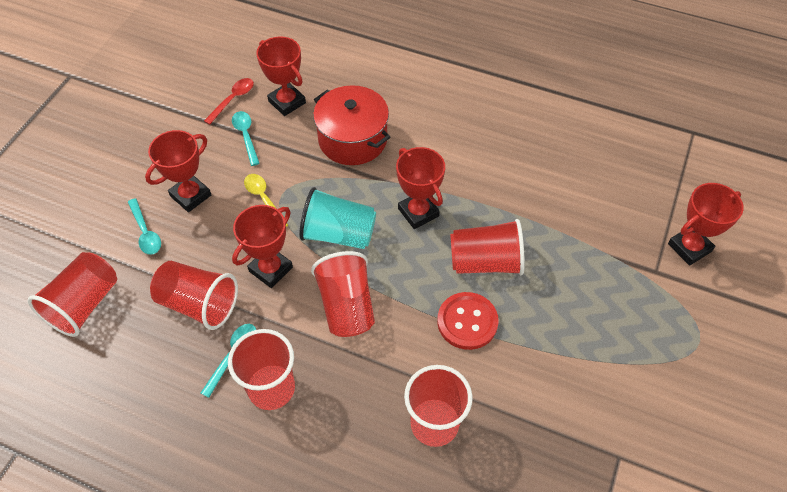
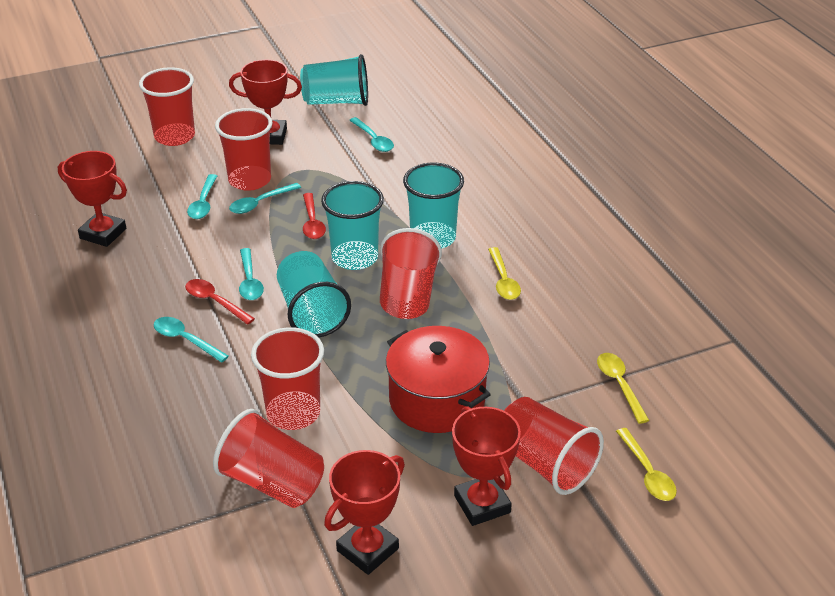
red button: [437,292,499,350] = 1 -> none = 0
red spoon: [204,78,254,125] = 1 -> [185,279,255,325] [303,193,326,239] = 2
red trophy: [145,130,211,212] [232,205,293,288] [256,36,306,116] [396,147,445,229] [668,183,744,266] = 5 -> [58,151,127,247] [229,60,302,145] [324,450,405,575] [452,406,521,526] = 4
turquoise cup: [299,187,376,249] = 1 -> [277,251,351,338] [300,54,368,106] [321,181,384,270] [403,163,464,249] = 4
turquoise spoon: [128,198,161,255] [201,324,256,398] [232,111,260,166] = 3 -> [154,317,229,362] [187,174,217,219] [229,183,301,214] [239,248,264,300] [349,117,394,152] = 5
yellow spoon: [244,174,288,227] = 1 -> [488,247,521,300] [597,353,650,424] [616,428,677,501] = 3

